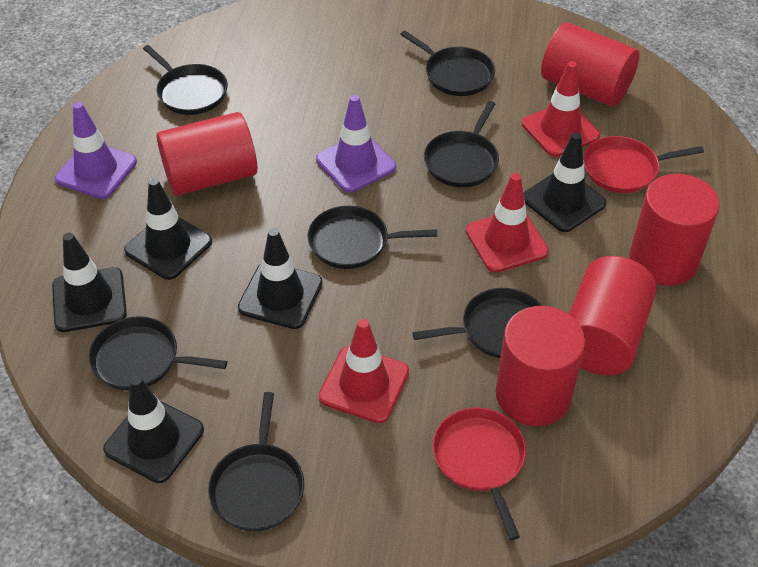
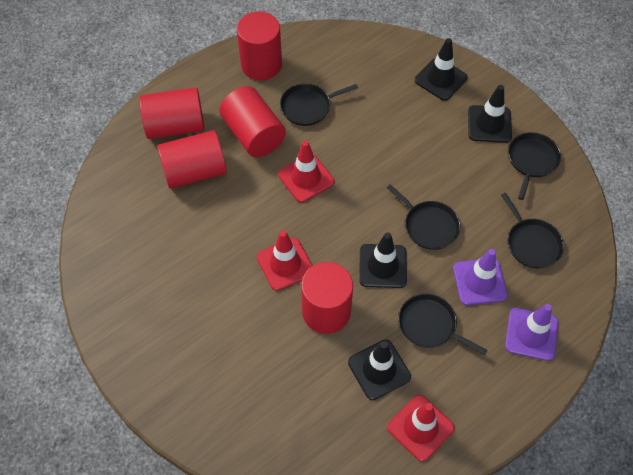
black pan: [88,316,227,391] [143,45,228,115] [208,392,304,531] [307,206,437,269] [400,31,495,96] [412,288,542,358] [424,101,499,187] = 7 -> [280,84,358,126] [387,184,460,250] [398,294,487,355] [501,193,564,268] [508,132,561,200] = 5
black traffic cone: [52,232,127,332] [103,376,204,483] [124,178,212,280] [238,228,323,329] [523,132,607,232] = 5 -> [348,340,411,400] [359,232,407,288] [414,38,468,101] [468,85,512,143] = 4
red pan: [432,408,526,540] [583,136,704,193] = 2 -> none = 0

